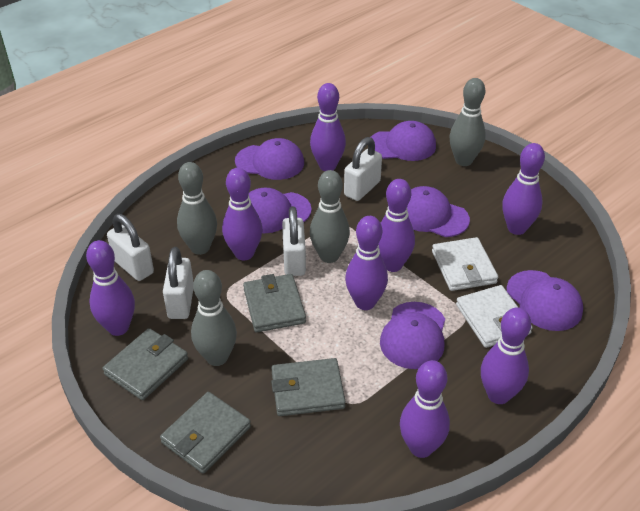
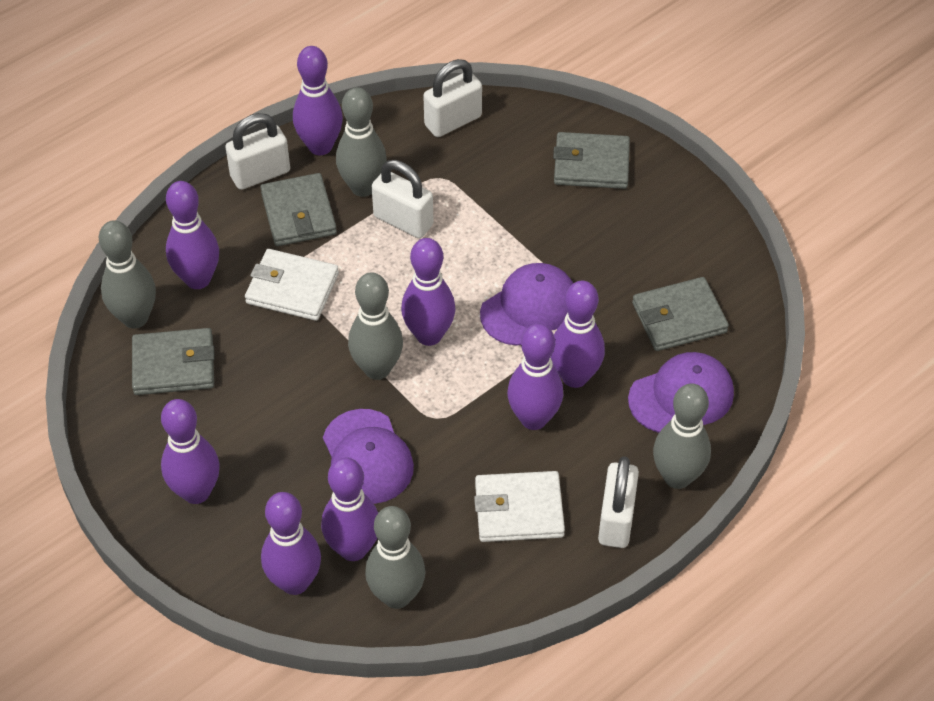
grey bowling pin: [177,162,217,255] [191,270,237,366] [310,170,350,263] [450,78,486,166] = 4 -> [99,220,156,329] [336,87,387,197] [348,272,403,380] [365,506,426,609] [653,383,711,489] = 5
purple cap: [235,138,304,180] [249,188,312,233] [371,121,436,161] [380,302,445,369] [407,186,470,237] [506,270,583,331] = 6 -> [323,409,414,504] [480,263,573,346] [628,352,734,433] = 3

